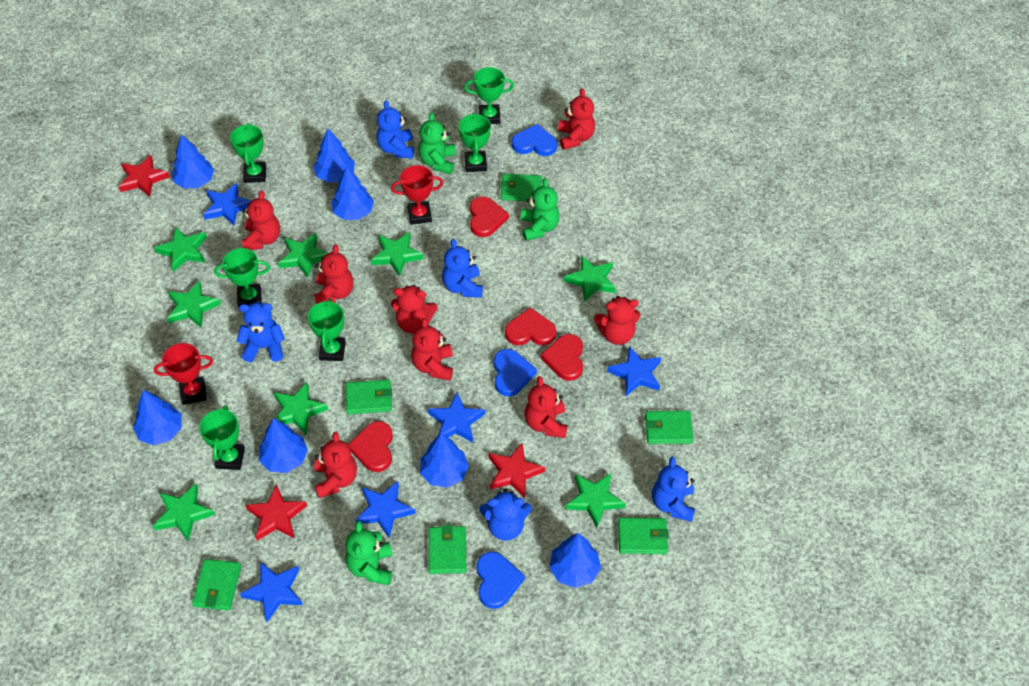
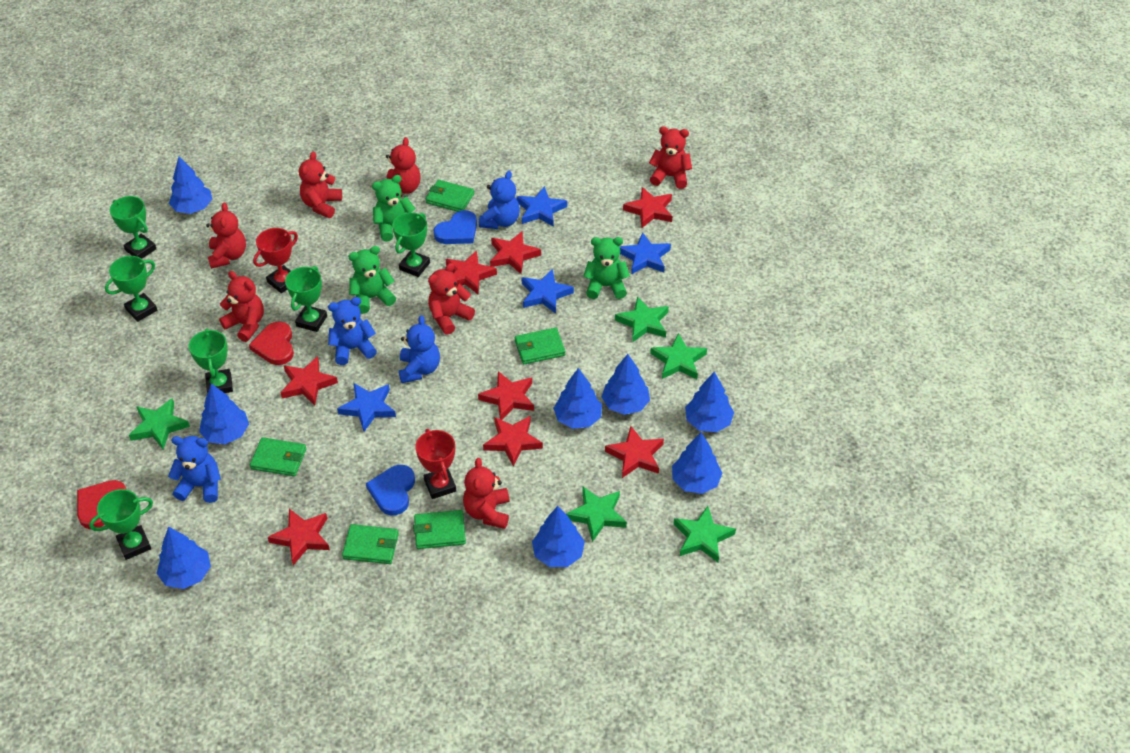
blue heart: [477,552,525,609] [494,349,537,396] [512,124,557,156] = 3 -> [366,465,415,515] [434,210,477,244] = 2
blue star: [203,183,252,226] [240,561,303,622] [355,481,416,538] [428,392,485,443] [607,346,661,396] = 5 -> [337,383,396,432] [516,186,567,227] [522,269,574,314] [620,232,671,275] = 4
blue teddy bear: [237,302,285,362] [376,100,414,159] [442,239,483,298] [479,489,532,541] [652,457,695,522] = 5 -> [168,436,221,503] [328,297,377,365] [399,315,440,383] [479,171,520,229] = 4
blue tree: [133,390,182,445] [172,134,214,188] [259,418,308,473] [313,128,355,183] [331,166,374,220] [420,433,469,488] [549,533,601,588] = 7 -> [157,526,211,589] [169,157,212,214] [199,384,249,444] [532,506,585,567] [553,368,602,429] [602,354,650,415] [672,432,722,494] [685,372,734,432] = 8
green star: [153,484,215,541] [154,227,207,272] [167,280,221,328] [273,382,328,435] [278,233,328,278] [371,232,424,277] [564,256,616,301] [566,473,626,528] = 8 -> [129,398,190,449] [566,486,627,542] [615,296,669,343] [650,333,707,379] [674,506,736,562] = 5
green wallet: [192,559,241,611] [346,379,392,415] [429,524,466,574] [500,174,542,201] [618,517,669,554] [645,411,693,444] = 6 -> [250,437,306,476] [342,524,399,564] [413,510,466,549] [426,180,474,212] [515,328,565,364] = 5
red heart: [348,421,393,472] [470,196,509,237] [505,308,556,345] [541,334,583,381] = 4 -> [77,480,127,529] [249,322,294,365] = 2
red star: [119,155,170,197] [245,484,307,541] [489,443,545,498] = 3 -> [268,509,330,565] [281,356,338,405] [446,250,497,294] [478,371,534,420] [483,416,543,467] [490,231,541,274] [605,426,664,478] [623,187,672,228] = 8
red teddy bear: [242,190,280,250] [314,244,353,304] [314,432,357,498] [391,285,438,333] [411,318,453,381] [525,376,567,438] [558,88,595,150] [594,296,641,345] = 8 -> [206,202,246,269] [219,271,264,342] [299,152,342,218] [386,137,421,197] [428,263,475,334] [463,458,510,529] [649,127,692,189] = 7

